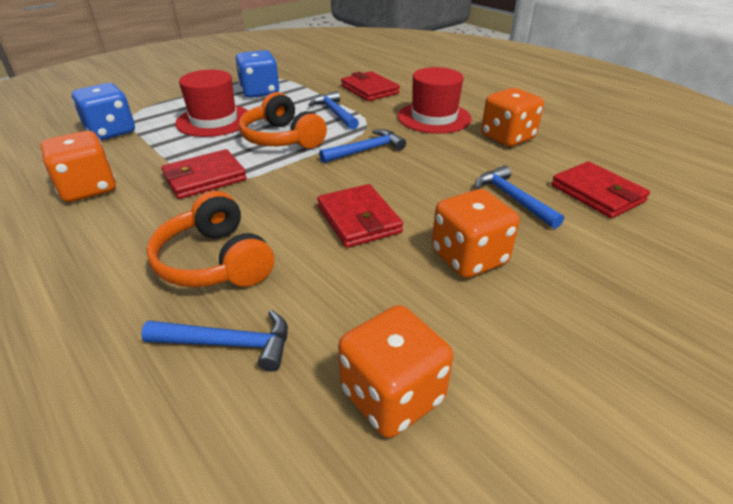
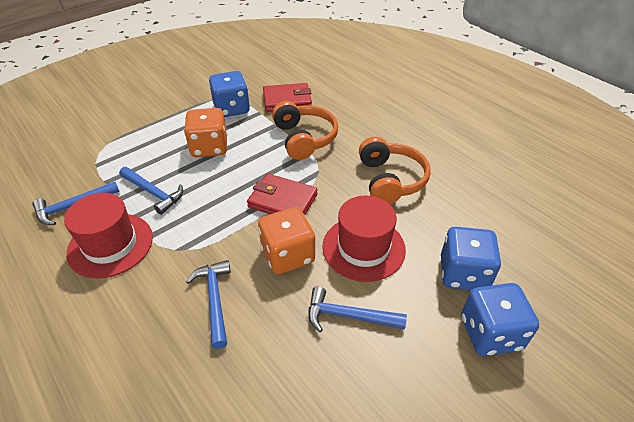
blue dice: [72,83,135,140] [235,50,280,98] = 2 -> [209,71,250,117] [441,227,501,290] [461,283,539,356] = 3
orange dice: [41,131,116,202] [338,305,453,438] [432,189,520,278] [481,88,544,147] = 4 -> [184,108,227,157] [258,207,315,274] = 2
red wallet: [161,149,247,199] [317,184,403,248] [341,71,400,101] [551,161,650,218] = 4 -> [247,173,318,215] [263,83,312,112] = 2

